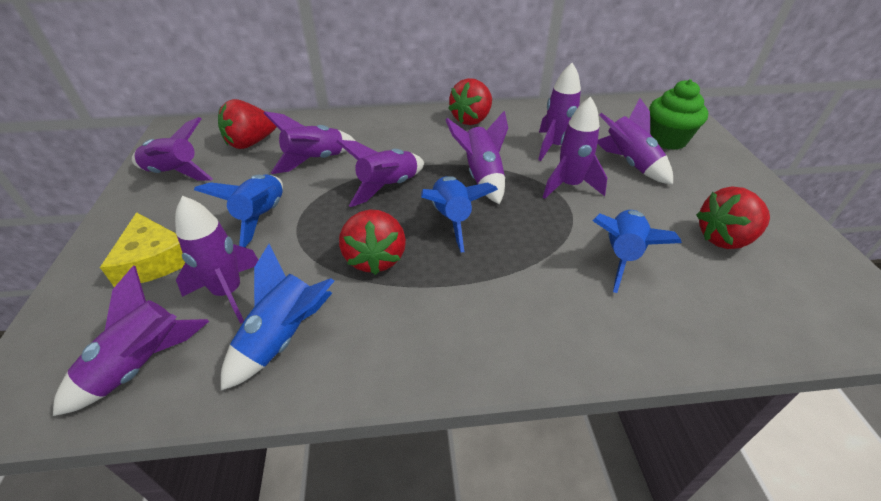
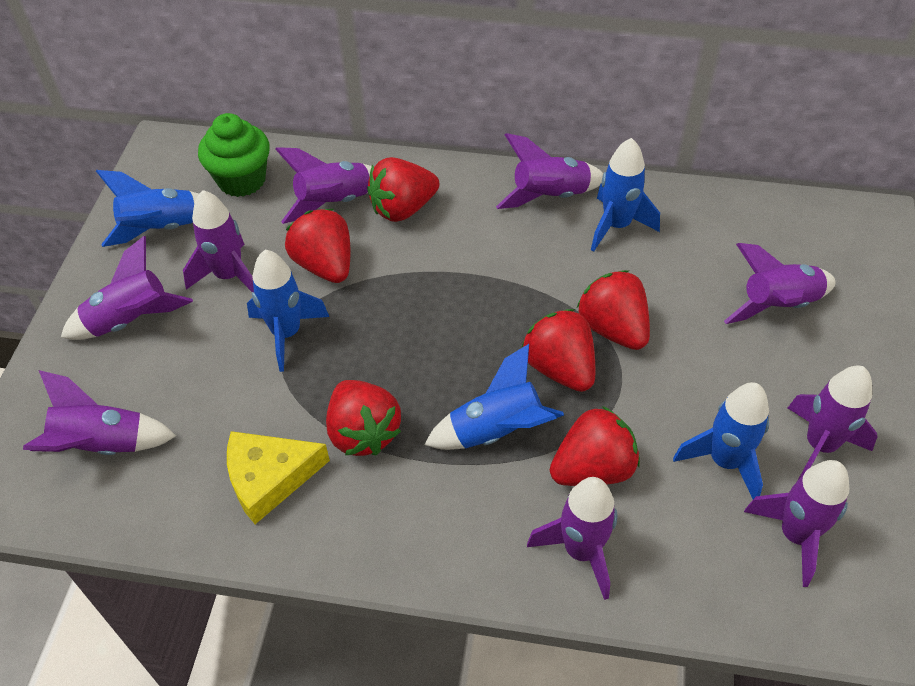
blue rocket: [194,174,283,247] [221,244,334,390] [421,176,498,253] [593,210,682,293] = 4 -> [96,170,199,247] [247,250,329,372] [425,344,564,450] [591,138,660,251] [673,382,769,499] = 5
red strawberry: [218,99,277,149] [339,210,406,275] [448,78,492,125] [696,187,770,249] = 4 -> [285,209,351,283] [326,380,401,456] [367,157,440,222] [522,309,596,392] [550,406,640,486] [577,270,650,350] = 6

